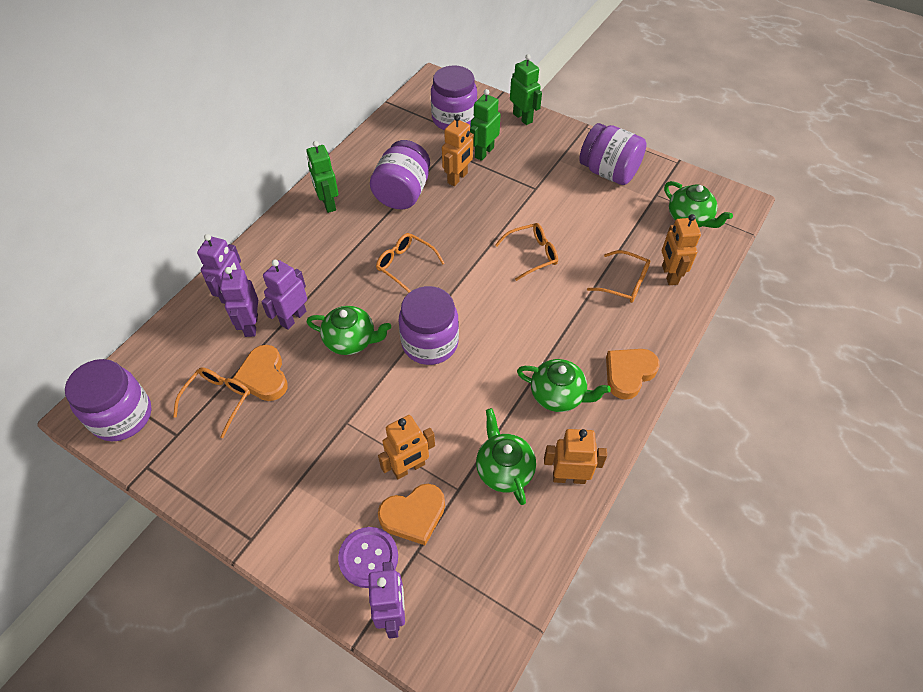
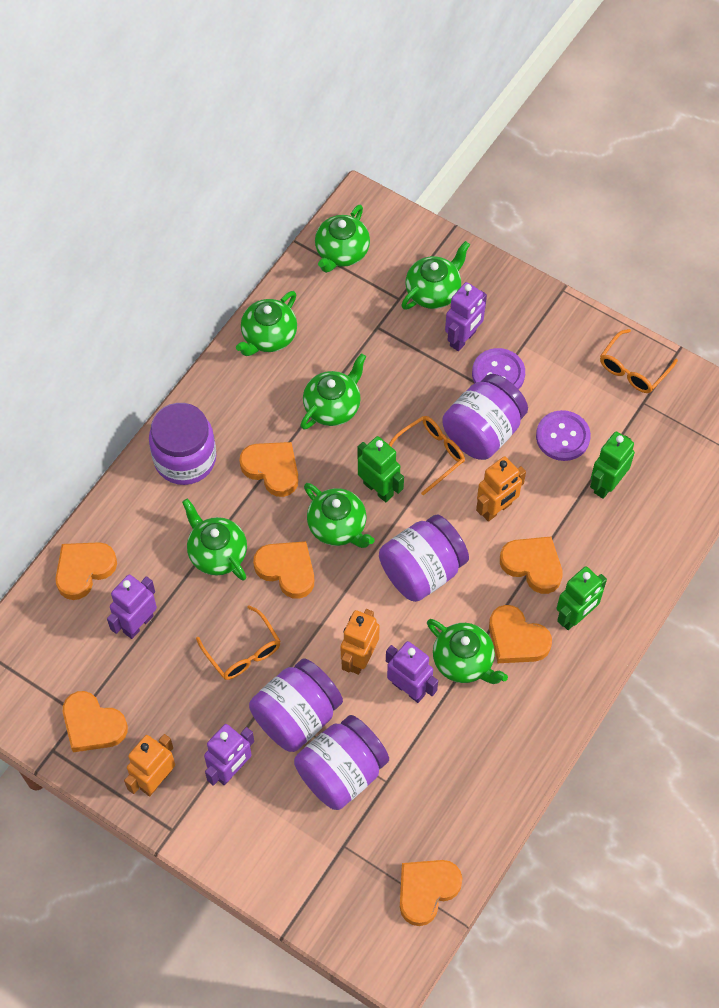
green teapot: [307,306,391,355] [476,408,536,505] [517,359,611,412] [664,181,733,228] = 4 -> [182,498,247,581] [236,291,297,356] [301,353,366,429] [304,483,375,548] [315,204,370,273] [401,241,470,310] [427,619,508,684] = 7
orange glasses: [173,367,250,438] [376,233,445,293] [495,223,558,281] [587,250,650,303] = 4 -> [196,605,280,680] [389,416,465,495] [600,329,678,393] = 3
orange heart: [232,345,288,401] [378,484,445,546] [606,349,660,400] = 3 -> [55,542,117,600] [63,691,128,752] [239,442,298,497] [253,541,314,599] [400,860,462,926] [489,605,552,663] [500,537,563,594] = 7
orange robot: [378,415,435,479] [442,115,474,186] [544,429,607,484] [662,214,701,285] = 4 -> [124,734,175,797] [341,609,380,675] [476,456,526,522] = 3
purple button: [338,527,398,588] = 1 -> [472,348,525,390] [536,410,591,461] = 2

